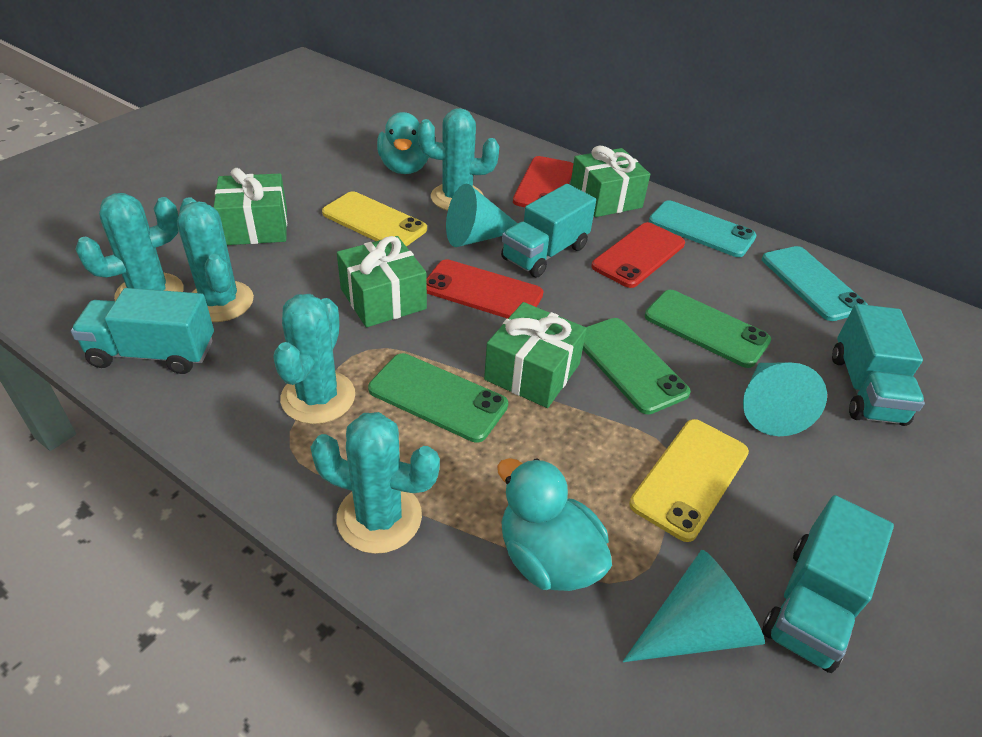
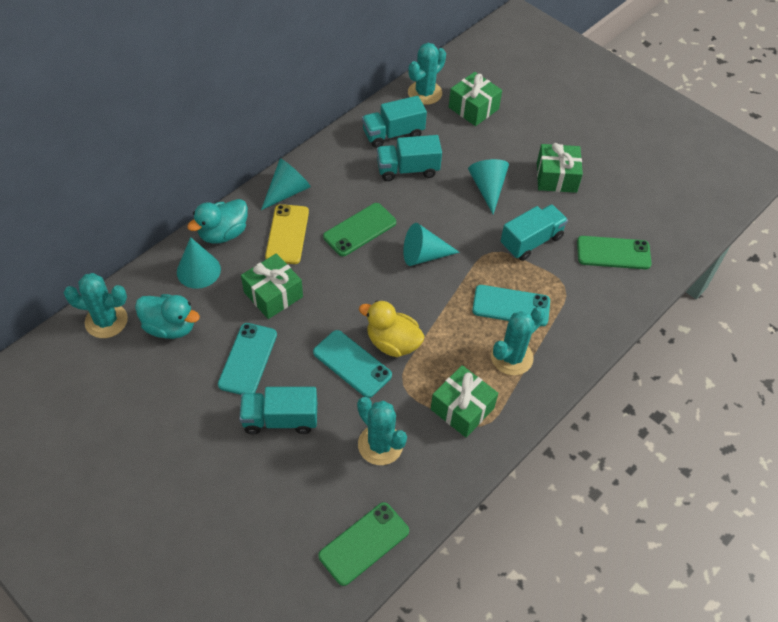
red phone: [427,259,543,319] [513,156,573,207] [591,222,685,288] = 3 -> none = 0
turquoise cactus: [76,193,184,301] [177,197,254,322] [273,294,355,424] [310,412,440,554] [418,108,499,211] = 5 -> [64,273,128,338] [357,397,407,465] [408,43,446,105] [491,307,545,375] = 4
turquoise cone: [446,184,518,247] [623,550,765,662] [743,362,827,436] = 3 -> [177,237,221,289] [261,158,311,210] [403,223,460,266] [468,159,509,214] = 4
turquoise phone: [649,200,756,257] [762,246,868,321] = 2 -> [218,323,277,395] [313,330,392,398] [472,285,550,326] = 3
yellow duck: none = 0 -> [359,301,425,357] = 1
yellow phone: [322,191,427,247] [629,419,749,542] = 2 -> [265,204,309,264] = 1

